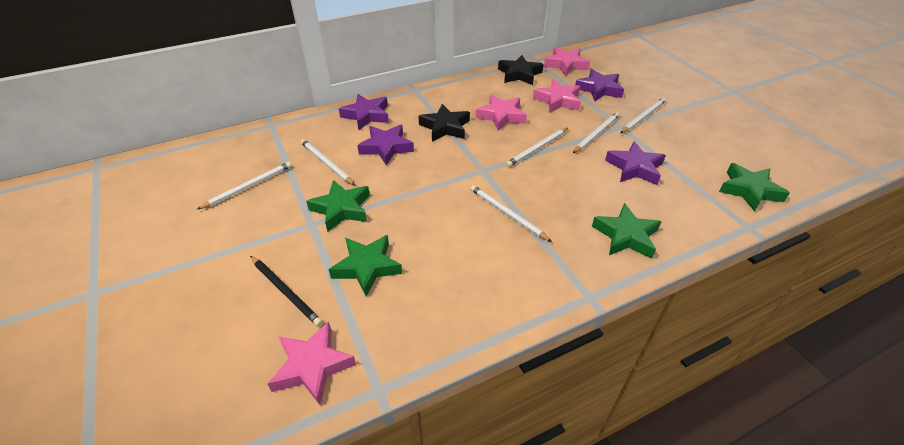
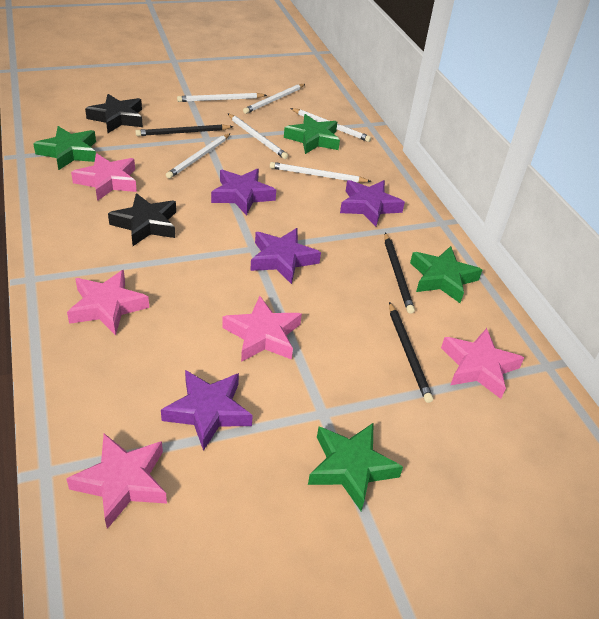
black pencil: [250,256,323,327] = 1 -> [135,124,233,136] [385,233,415,314] [389,302,433,403] = 3
pink star: [267,322,356,405] [475,95,527,131] [533,79,581,113] [544,47,590,76] = 4 -> [66,434,167,529] [67,270,149,335] [71,153,137,201] [222,296,302,362] [441,328,524,399] = 5

